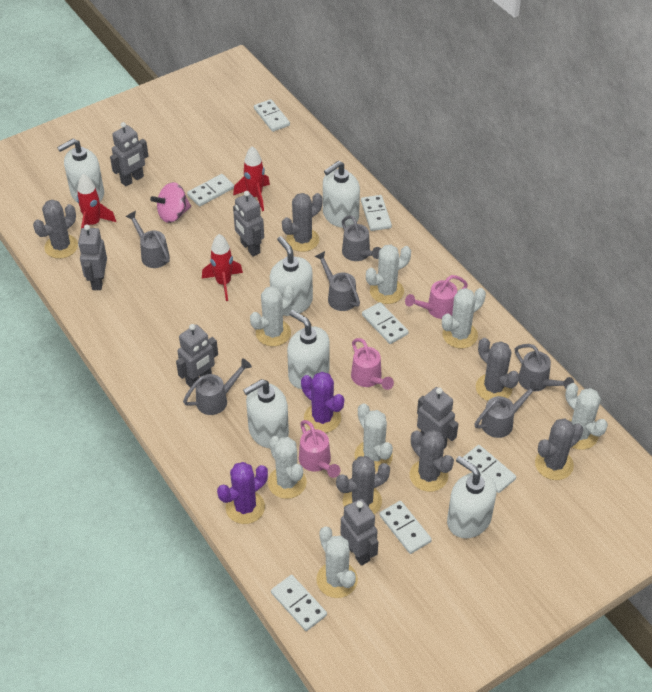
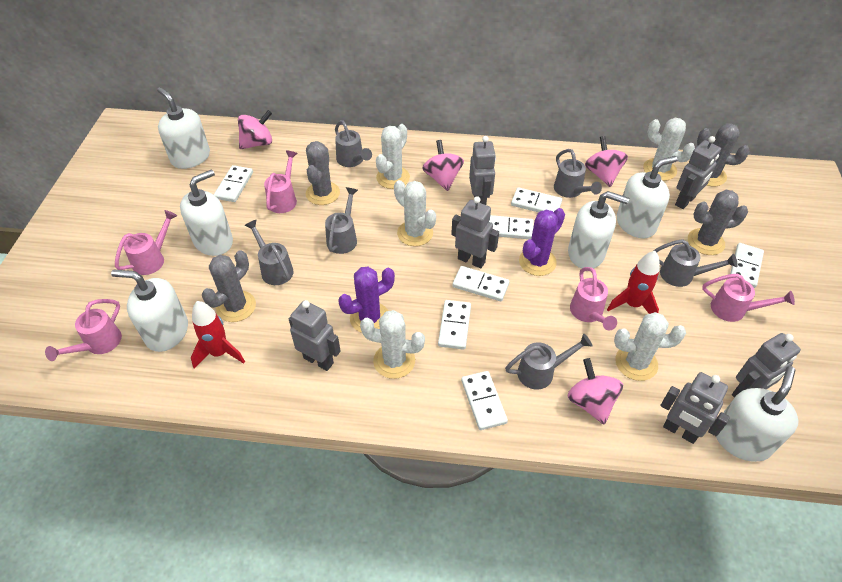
grey cactus: [33,200,78,259] [282,193,322,252] [336,456,390,514] [410,430,454,492] [476,338,519,401] [535,418,583,480] = 6 -> [202,250,256,322] [306,141,340,205] [688,190,748,255] [697,123,749,186] = 4
pink spinning top: [150,182,191,223] = 1 -> [238,110,272,149] [422,140,464,191] [568,358,623,424] [585,136,628,187] = 4
pink watering can: [299,420,341,478] [351,338,394,390] [405,275,468,319] = 3 -> [45,299,122,361] [115,210,177,275] [264,150,298,213] [570,267,617,330] [702,274,795,322] = 5
red rocket: [77,174,116,229] [202,234,243,301] [233,146,270,211] = 3 -> [191,301,245,369] [607,251,660,314] = 2
white cactus: [250,285,294,346] [268,436,307,499] [316,527,358,598] [354,403,393,471] [366,245,411,304] [442,288,486,348] [565,383,608,450] = 7 -> [360,310,425,379] [376,124,410,189] [394,180,436,246] [614,312,686,381] [643,118,695,181] = 5

